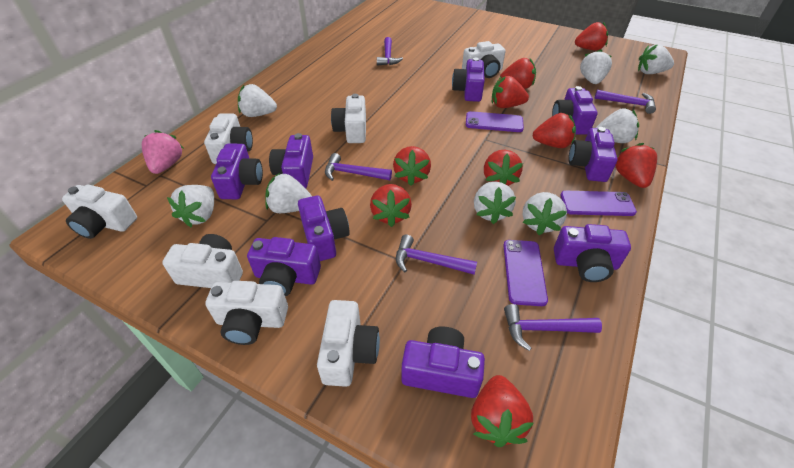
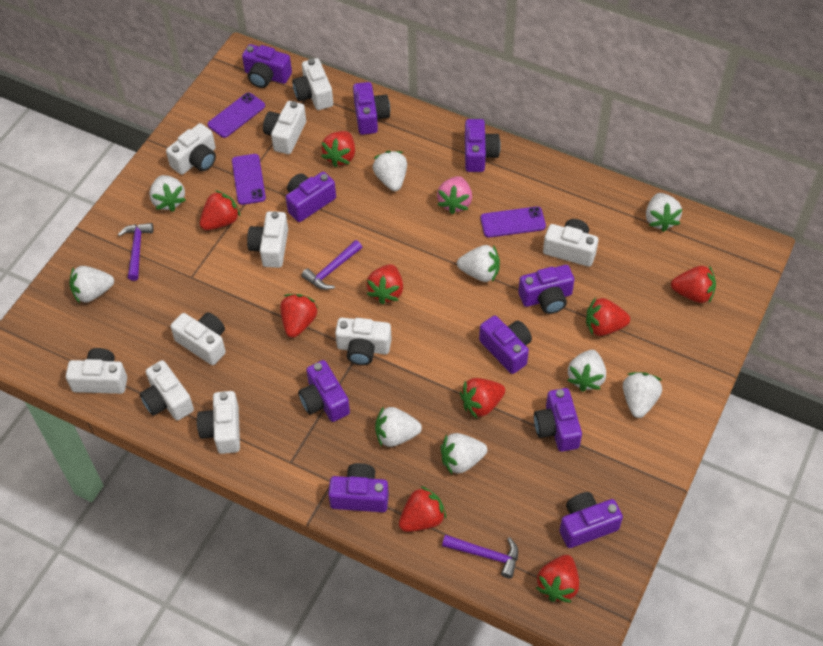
purple camera: [211,144,263,199] [247,237,321,296] [269,133,313,188] [298,195,350,261] [401,326,485,398] [452,58,485,102] [552,86,598,135] [554,224,631,282] [569,127,617,182] = 9 -> [242,44,292,88] [286,172,336,222] [298,360,350,422] [328,463,389,512] [353,82,390,135] [465,119,501,172] [479,316,532,374] [518,265,574,314] [534,388,582,452] [560,492,623,548] = 10
purple hammer: [325,153,392,181] [377,37,403,66] [396,235,477,275] [504,304,602,351] [594,90,656,114] = 5 -> [118,223,154,281] [301,240,362,290] [442,535,518,579] = 3
white camera: [62,185,137,239] [162,234,243,288] [204,113,253,164] [205,281,288,345] [317,300,380,387] [331,94,366,143] [462,41,506,78] = 7 -> [66,348,127,394] [140,360,194,421] [166,123,216,175] [170,312,226,365] [197,391,240,454] [247,211,288,268] [263,101,306,154] [292,58,333,110] [335,318,392,365] [543,219,598,267] = 10
white strawberry: [167,185,214,227] [238,84,277,117] [265,173,312,213] [474,181,516,224] [523,192,567,235] [580,49,612,84] [596,108,639,143] [638,44,674,74] = 8 -> [70,266,114,303] [149,175,186,212] [373,151,407,191] [375,406,422,447] [441,433,487,474] [457,245,500,282] [567,350,606,392] [623,372,662,418] [646,193,682,232] = 9

